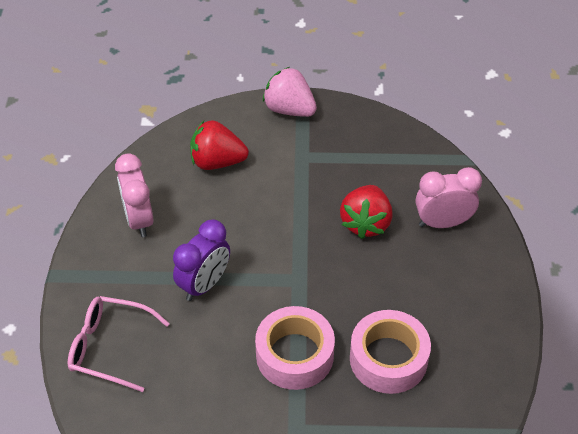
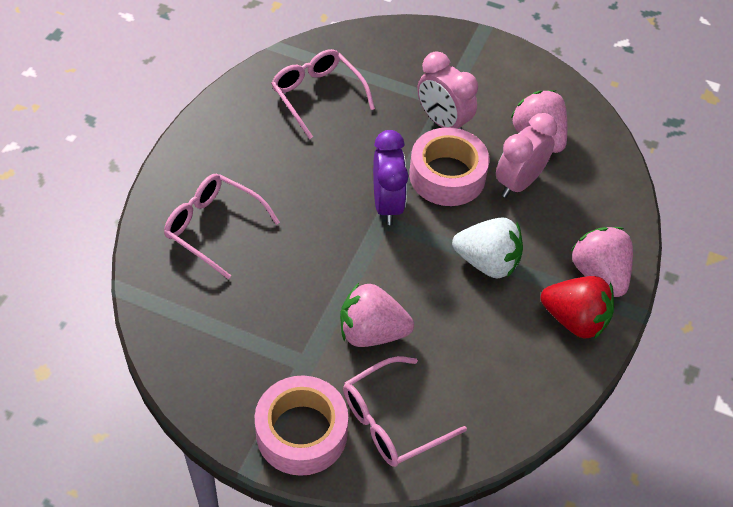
pink glasses: [68,296,170,392] = 1 -> [164,174,280,279] [271,49,375,139] [343,356,467,467] = 3
pink strawberry: [263,67,317,117] = 1 -> [340,283,414,347] [511,90,567,153] [571,227,633,297] = 3
red strawberry: [190,120,249,170] [340,185,393,239] = 2 -> [541,276,614,339] = 1
white strawberry: none = 0 -> [452,217,523,278] = 1

